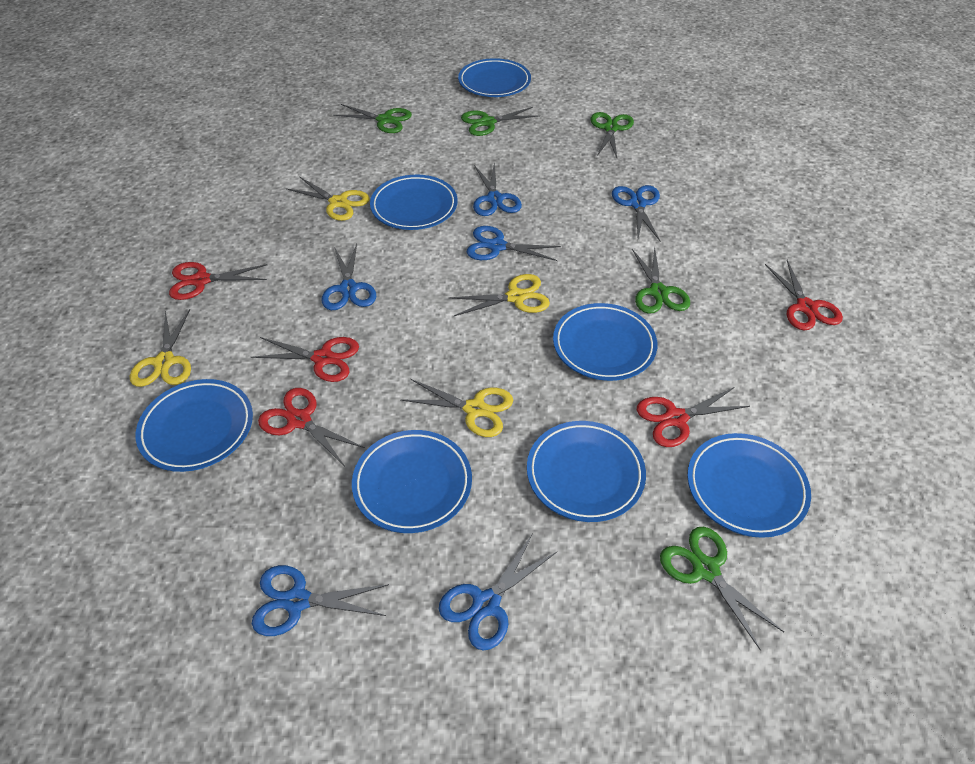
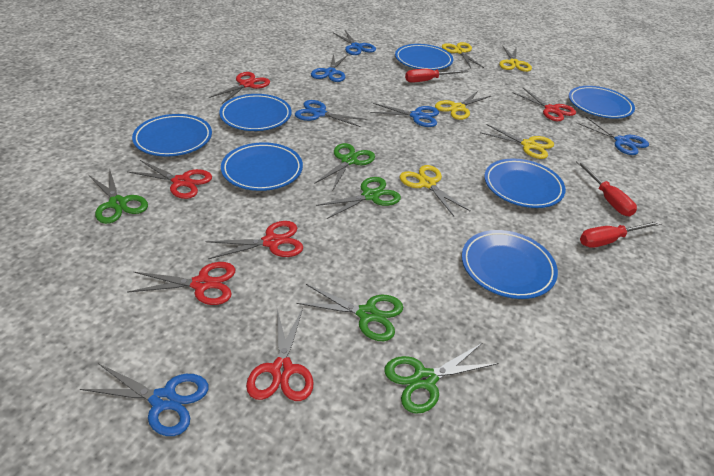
red scissors: [169,262,267,300] [251,337,359,382] [258,388,365,465] [637,387,750,447] [765,260,843,331] = 5 -> [127,160,212,199] [127,262,236,305] [206,221,303,259] [209,72,270,104] [246,308,314,401] [514,88,576,121] = 6
red screwdriver: none = 0 -> [405,69,468,83] [576,161,637,216] [580,221,662,248] = 3
yellow scissors: [130,309,191,387] [286,176,370,221] [400,379,513,437] [449,274,550,316] = 4 -> [400,165,471,216] [435,91,491,120] [442,42,484,68] [480,124,554,159] [499,46,532,72] = 5

